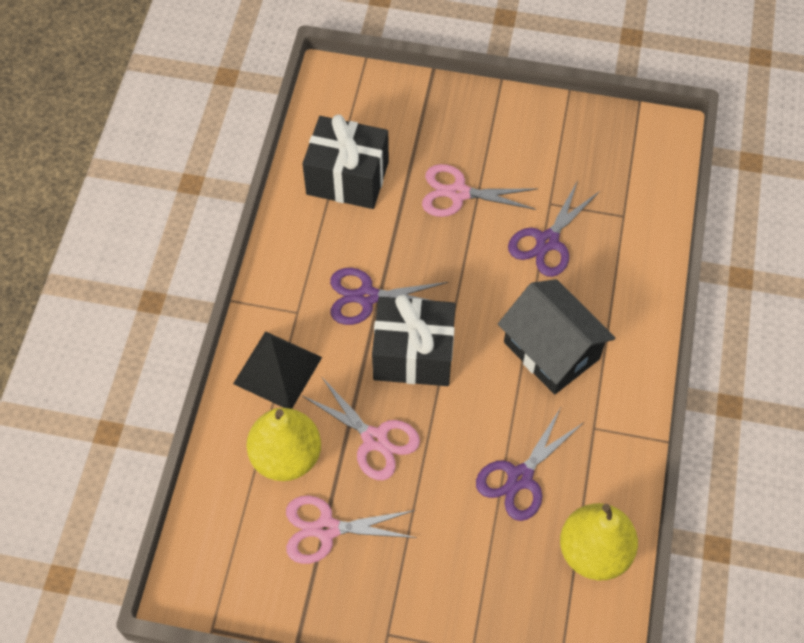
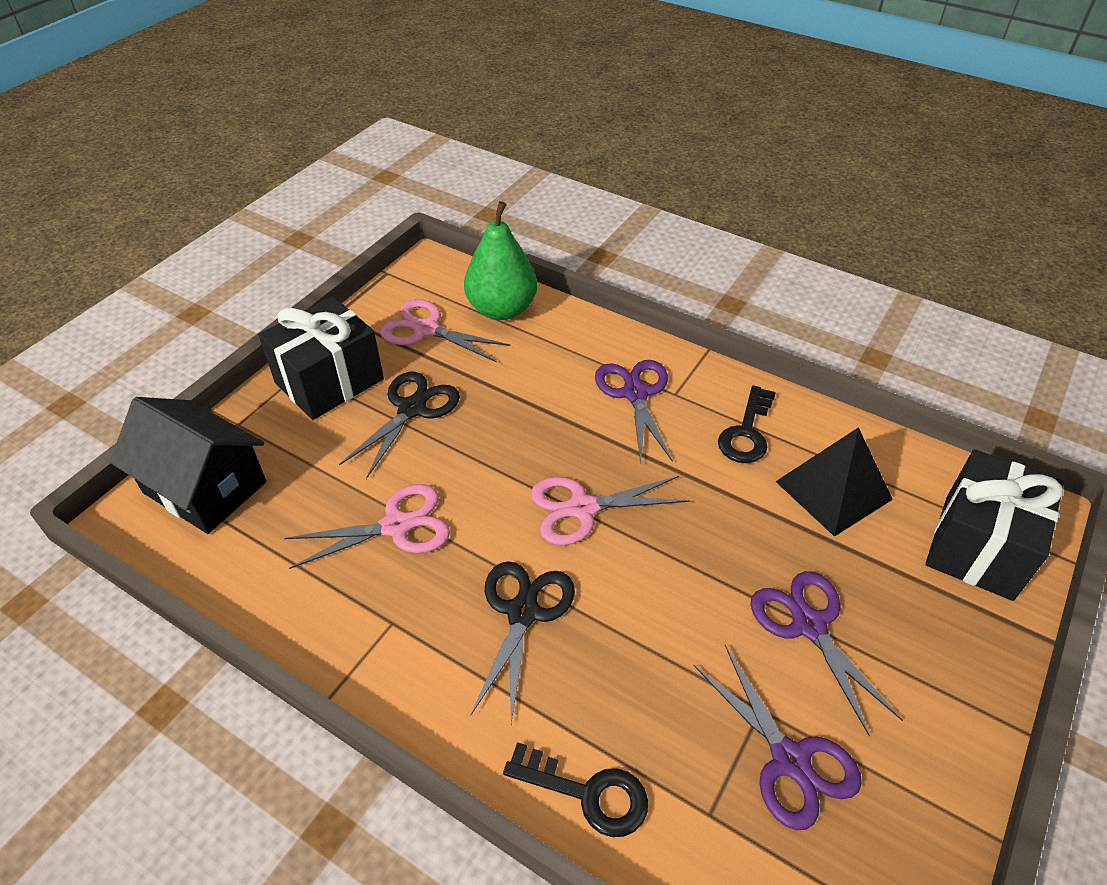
black key: none = 0 -> [503,742,648,837] [718,385,776,463] = 2
black scissors: none = 0 -> [339,372,460,479] [471,561,575,724] = 2
green pear: none = 0 -> [464,201,537,320] = 1
yellow pear: [246,408,321,481] [560,503,638,580] = 2 -> none = 0

